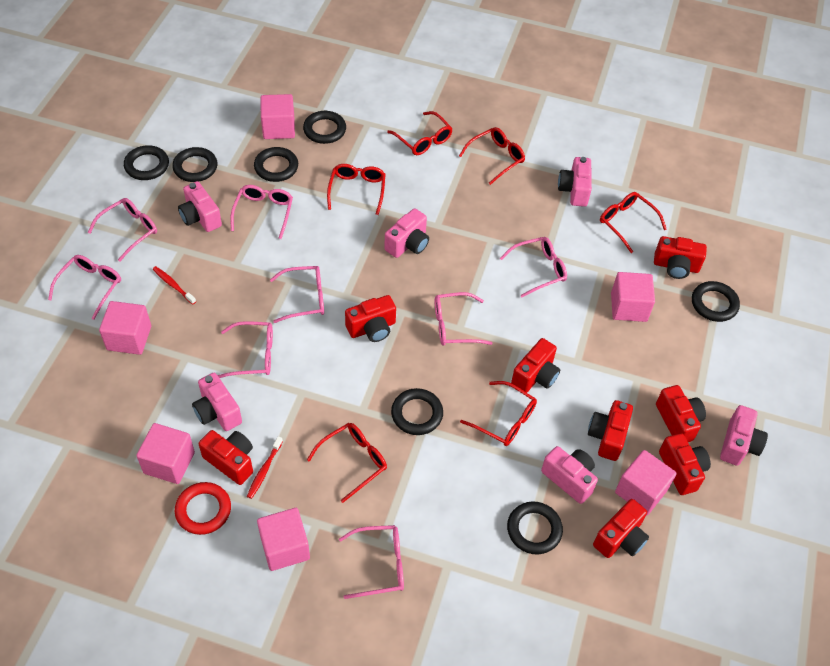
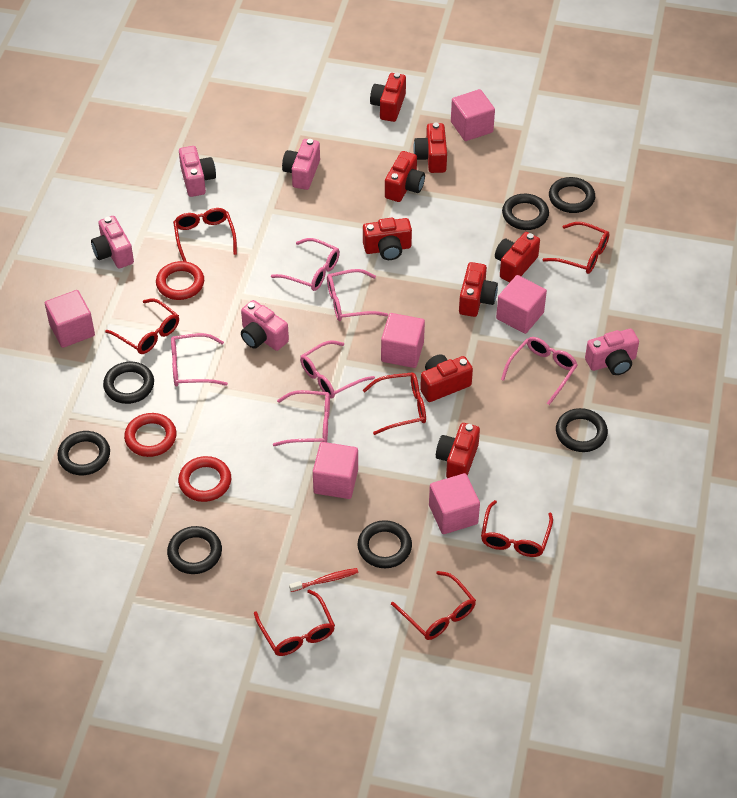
pink camera: [178,181,222,232] [192,373,242,431] [385,208,429,258] [541,446,598,504] [558,157,592,207] [720,405,768,466] = 6 -> [91,216,134,268] [179,146,216,197] [241,300,289,351] [282,139,320,190] [585,329,639,375] = 5
pink glasses: [48,255,121,320] [88,198,157,262] [218,321,273,378] [230,185,293,239] [270,266,324,323] [339,525,404,599] [435,292,492,346] [500,237,567,297] = 8 -> [171,333,228,387] [271,238,340,291] [273,390,330,446] [300,340,375,399] [327,269,388,321] [501,337,578,405] = 6
red glasses: [307,423,387,503] [327,164,386,215] [387,111,453,155] [459,127,525,185] [460,381,537,446] [600,192,667,253] = 6 -> [105,298,179,354] [173,208,237,262] [254,590,335,656] [363,373,426,435] [391,571,476,640] [481,500,553,557] [542,222,610,274] = 7
red ring: [175,482,231,535] = 1 -> [124,413,177,457] [156,261,204,300] [178,456,231,502] = 3
red toothbrush: [153,266,196,305] [247,436,283,499] = 2 -> [289,568,358,592] = 1

